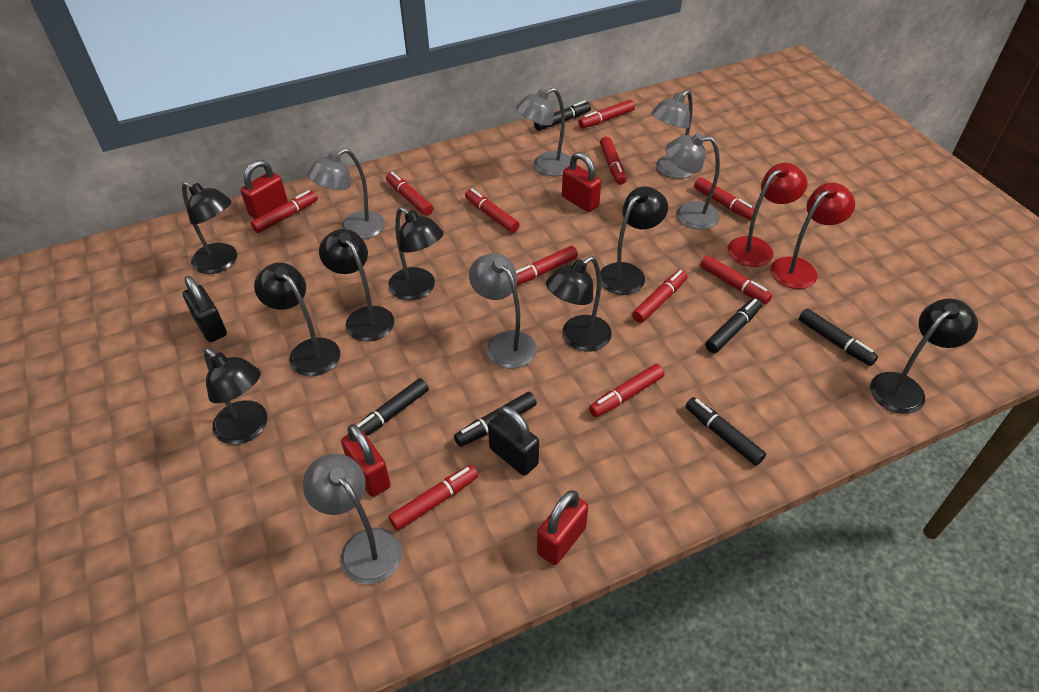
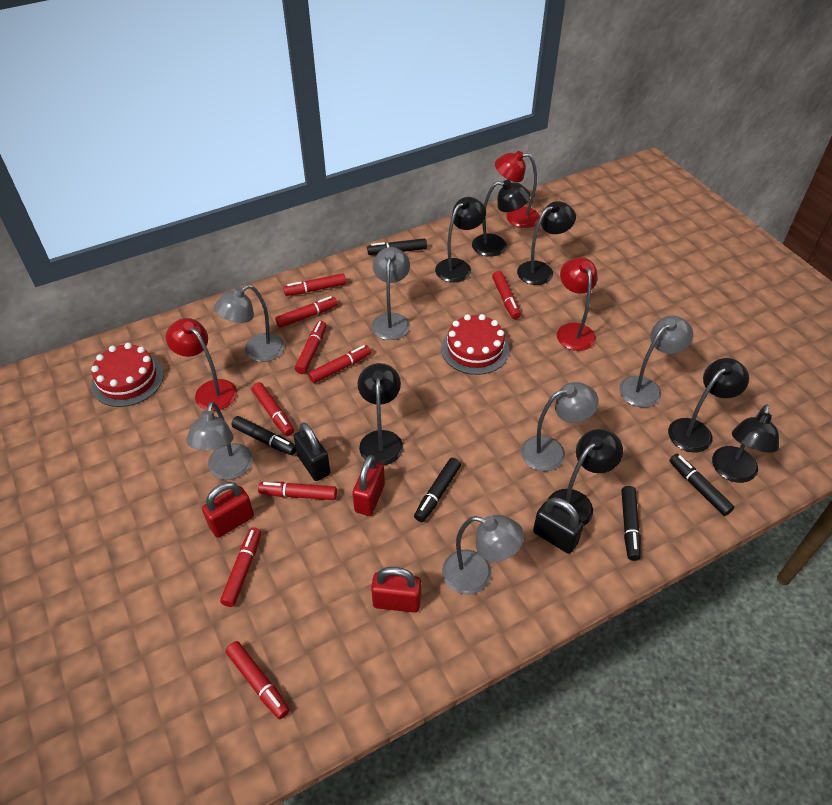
black lamp: [182,181,237,274] [204,348,267,445] [254,263,340,376] [319,229,394,342] [388,207,444,300] [546,256,612,352] [600,186,668,295] [870,298,978,414] = 8 -> [358,363,403,465] [435,197,486,283] [472,180,530,257] [517,201,576,285] [547,429,623,526] [668,358,749,452] [712,404,779,483] = 7
black marker: [356,378,429,436] [454,392,537,447] [534,101,591,131] [685,397,766,466] [705,298,762,353] [799,308,878,366] = 6 -> [231,416,296,455] [367,238,427,255] [414,458,461,522] [621,486,641,561] [669,454,735,516] = 5
red cake: none = 0 -> [91,343,164,407] [441,314,509,375] = 2
red lamp: [728,163,808,267] [770,183,855,289] = 2 -> [166,318,237,411] [495,151,540,228] [557,257,598,351] = 3
red marker: [251,190,318,233] [386,172,434,216] [388,465,478,531] [465,189,520,233] [516,246,578,285] [579,100,635,128] [589,364,665,417] [600,136,626,185] [632,270,688,323] [694,177,754,220] [700,255,772,304] = 11 -> [220,527,261,607] [226,641,290,719] [252,382,294,436] [258,482,337,500] [275,296,337,328] [283,273,346,296] [295,321,327,374] [308,345,371,383] [492,271,521,319] = 9
red padlock: [240,160,288,219] [341,424,391,497] [537,490,588,565] [562,152,601,212] = 4 -> [202,482,254,538] [352,455,385,516] [371,567,421,613] = 3

